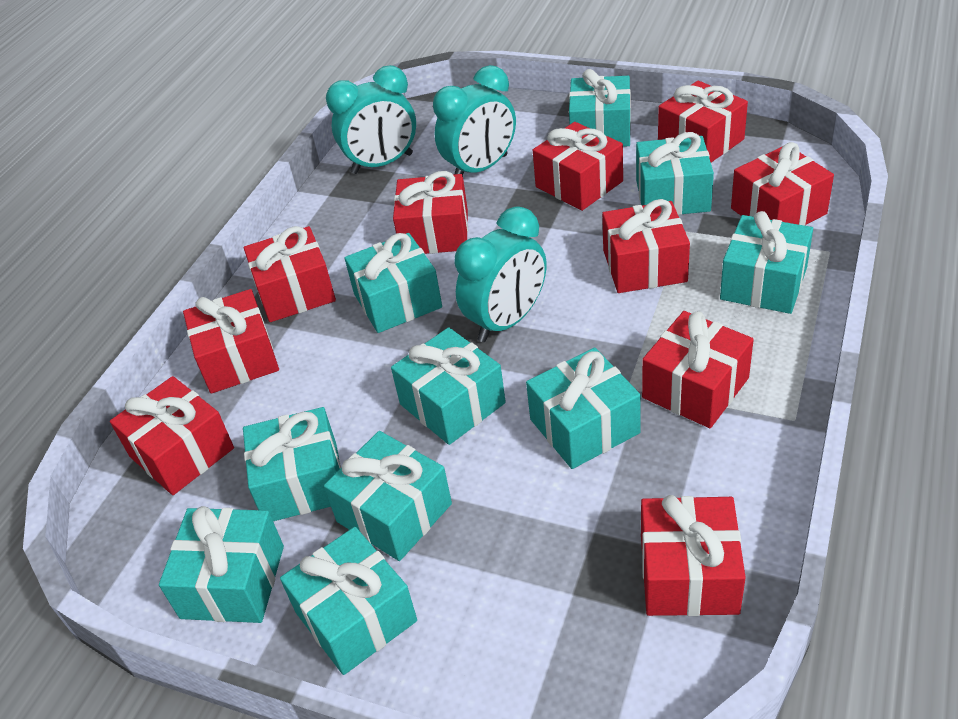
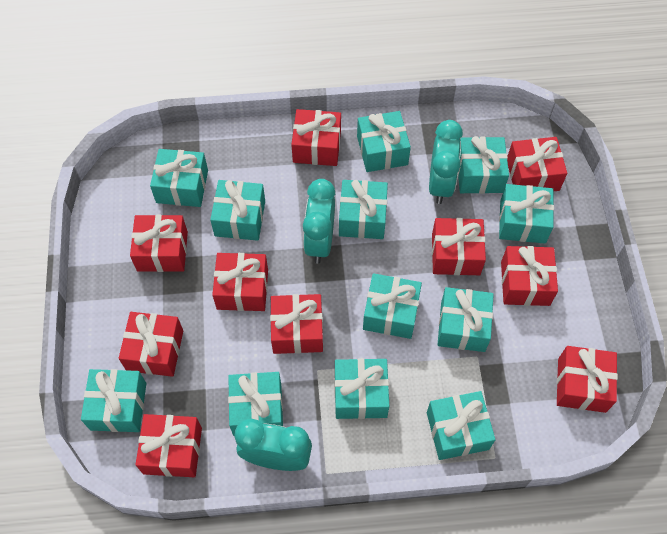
turquoise gift: [159,506,284,623] [243,407,341,521] [280,527,417,675] [324,431,452,561] [345,233,442,333] [391,327,506,445] [526,347,641,469] [569,69,631,147] [636,132,714,215] [720,211,813,314] = 10 -> [81,369,146,432] [150,149,208,207] [210,180,265,241] [228,372,283,436] [335,358,389,419] [339,180,388,239] [357,111,411,172] [363,273,422,339] [427,391,496,460] [438,287,494,352] [458,136,509,194] [499,184,554,244] = 12

